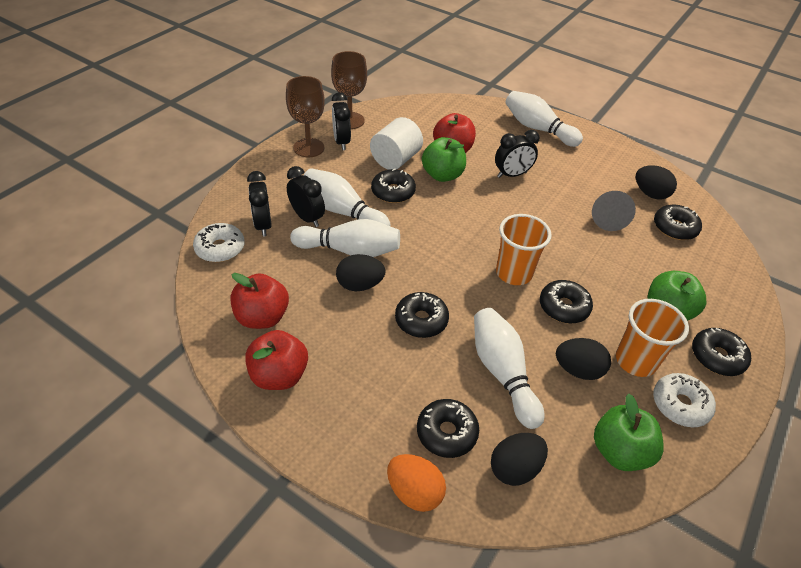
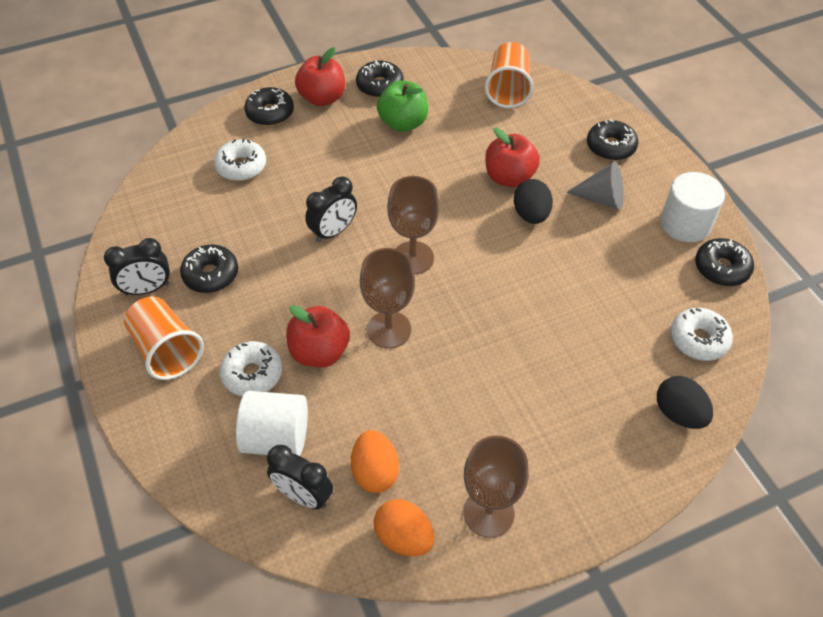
black clock: [247,171,272,236] [287,166,325,227] [332,92,351,150] [495,130,540,178] = 4 -> [104,238,170,296] [267,445,333,509] [305,177,357,242] = 3
black donut: [371,169,416,203] [395,292,449,338] [417,399,479,458] [540,280,593,324] [654,205,702,240] [692,328,751,376] = 6 -> [180,245,238,293] [244,87,294,126] [356,60,404,98] [587,120,638,161] [695,238,754,286] = 5
black egg: [336,254,386,291] [491,433,548,486] [556,338,611,380] [636,165,677,200] = 4 -> [514,179,553,224] [657,376,713,429] = 2
brown goblet: [286,76,325,157] [331,51,367,129] = 2 -> [360,248,415,348] [387,176,439,274] [464,436,529,538] = 3
green apple: [422,137,466,182] [594,394,664,471] [647,271,706,321] = 3 -> [377,80,428,132] = 1
orange egg: [387,454,446,512] = 1 -> [351,430,399,493] [374,499,434,556] = 2
white bowling pin: [290,219,400,257] [304,168,390,226] [474,308,544,429] [505,91,583,147] = 4 -> none = 0
white cylinder: [370,117,423,170] = 1 -> [236,391,308,456] [660,172,725,242] = 2
white donut: [193,223,244,262] [653,373,716,428] = 2 -> [214,139,266,181] [219,341,282,397] [670,308,733,361] = 3

